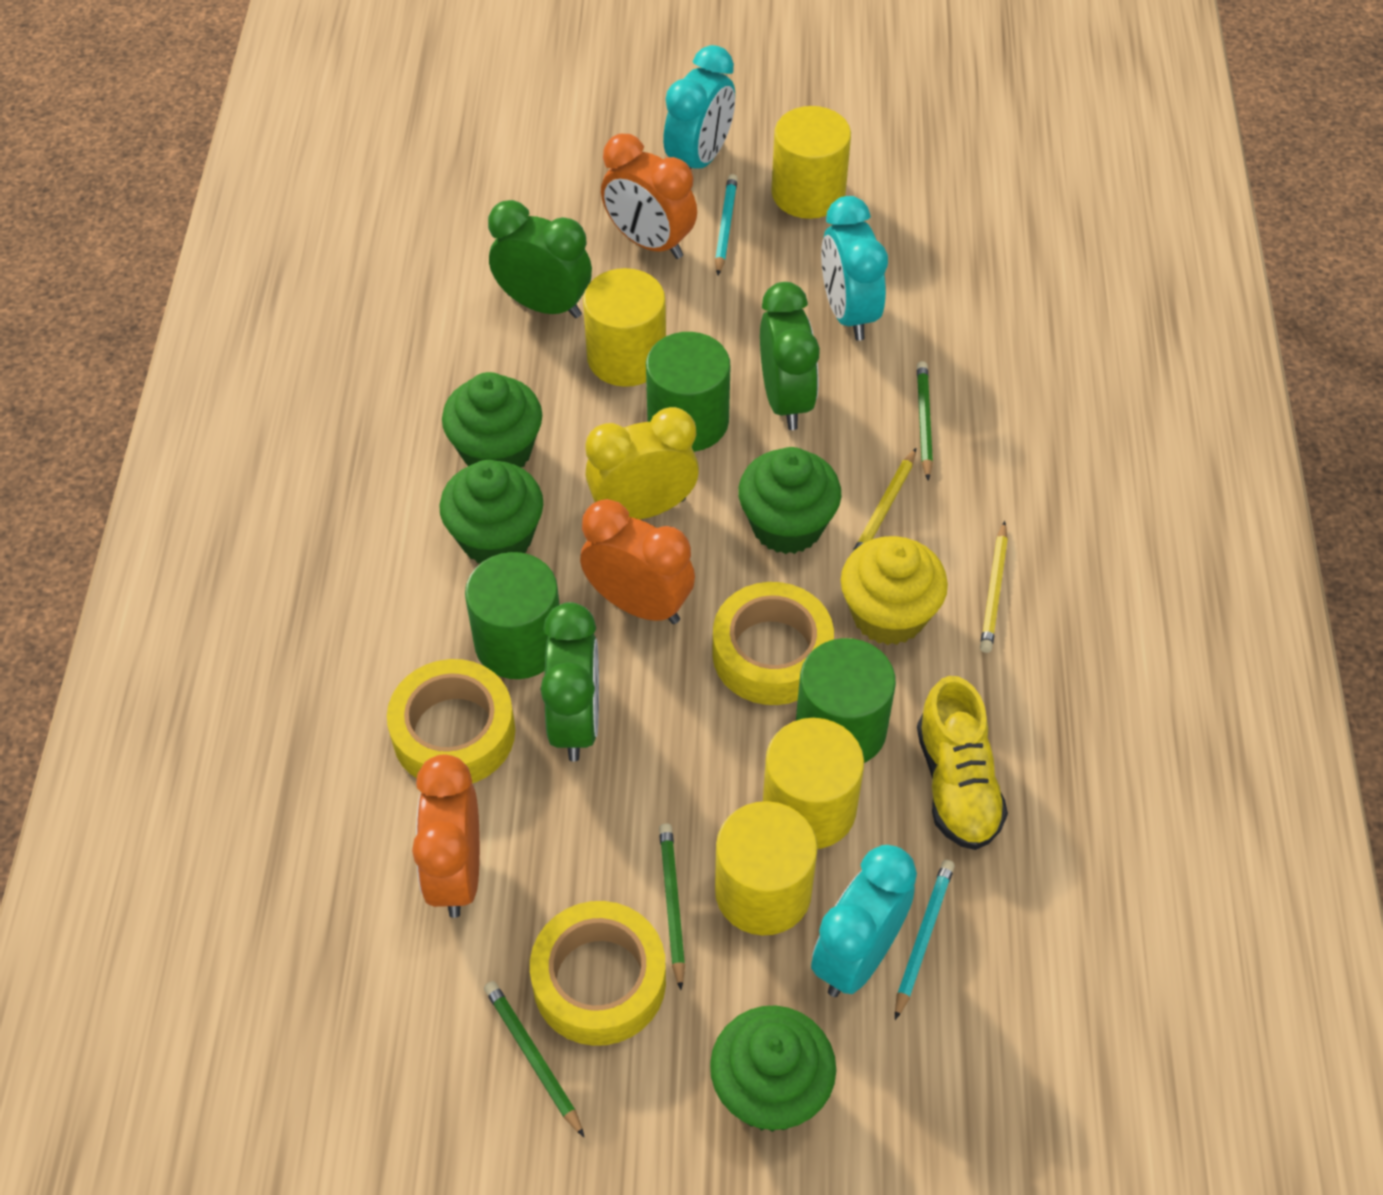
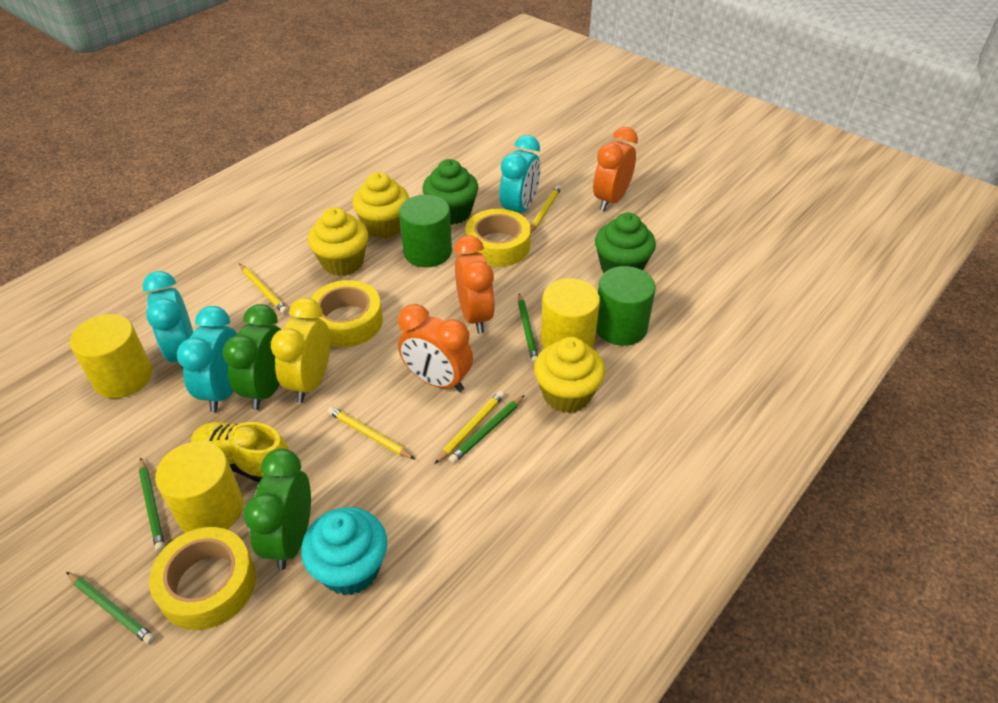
green clock: [488,200,592,318] [541,602,599,762] [760,282,820,430] = 3 -> [223,304,282,410] [244,448,311,570] = 2
green cupcake: [439,460,543,563] [442,372,542,467] [710,1005,836,1132] [738,447,841,554] = 4 -> [423,159,479,225] [595,213,656,273] = 2
green cylinder: [465,552,560,679] [646,332,730,452] [796,638,896,763] = 3 -> [399,195,452,267] [596,266,656,346] = 2
green pencil: [484,981,584,1137] [659,823,685,990] [917,361,933,481] = 3 -> [66,572,155,645] [139,457,165,552] [449,395,525,464] [518,293,538,364] = 4
turquoise cupcake: none = 0 -> [301,507,387,595] = 1
turquoise pencil: [715,174,738,275] [895,860,955,1020] = 2 -> none = 0
yellow cupcake: [841,536,948,645] = 1 -> [308,207,368,276] [352,172,409,239] [534,337,605,413] = 3
yellow cylinder: [583,268,666,387] [715,801,818,936] [763,718,864,849] [771,106,851,219] = 4 -> [70,314,152,398] [155,441,244,533] [541,278,600,348] = 3
yellow pencil: [851,448,916,554] [980,521,1008,653] = 2 -> [239,264,288,314] [328,407,415,459] [435,391,505,464] [531,185,561,233] = 4

